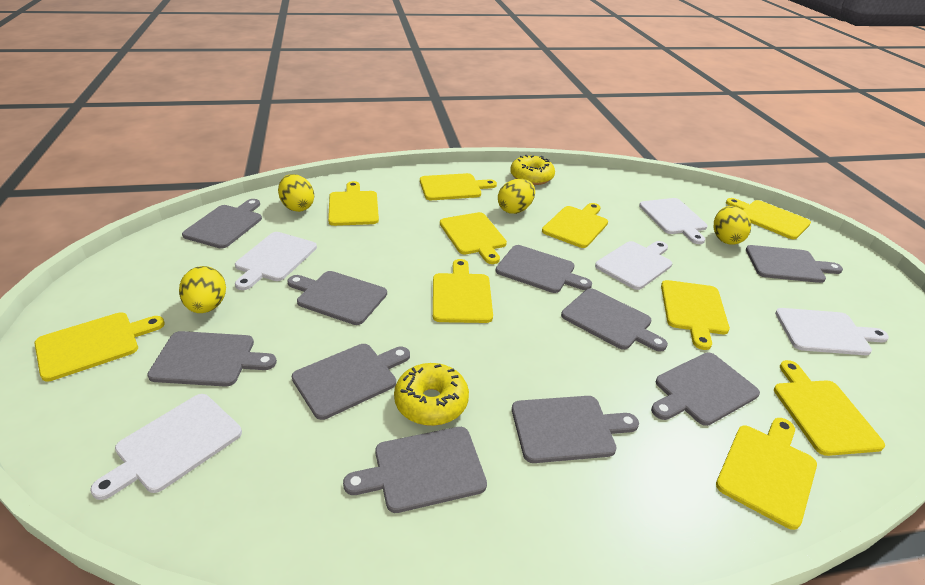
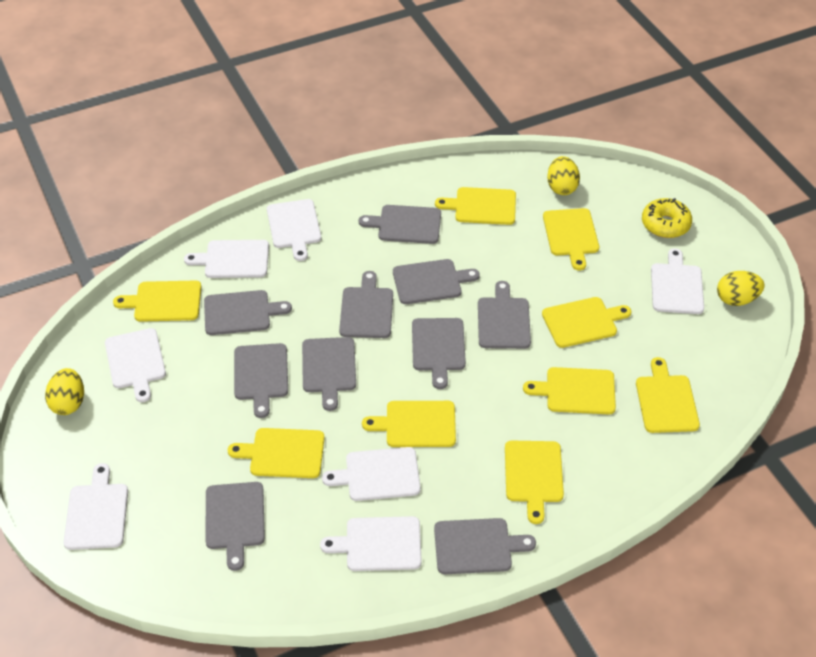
white cutting board: [90,394,242,500] [235,232,317,290] [595,241,672,290] [639,198,707,244] [775,308,889,355] = 5 -> [63,463,128,550] [105,328,166,402] [184,240,269,278] [267,199,321,261] [320,516,422,571] [322,447,421,501] [651,248,704,314] = 7
yellow cutting board: [35,313,165,382] [328,181,379,226] [420,173,497,200] [433,259,493,323] [440,212,507,264] [542,203,608,248] [661,280,730,350] [716,418,817,530] [726,198,811,239] [774,360,885,456] = 10 -> [113,280,201,322] [228,428,325,478] [362,401,456,447] [435,187,516,225] [505,441,564,524] [523,367,616,414] [542,297,632,348] [543,208,599,271] [636,357,700,433] = 9
yellow donut: [394,363,469,426] [510,155,555,185] = 2 -> [642,198,692,238] = 1
yellow egg: [179,266,226,313] [278,174,314,212] [498,179,535,214] [714,206,751,245] = 4 -> [45,368,84,415] [547,156,580,195] [717,271,765,306] = 3

